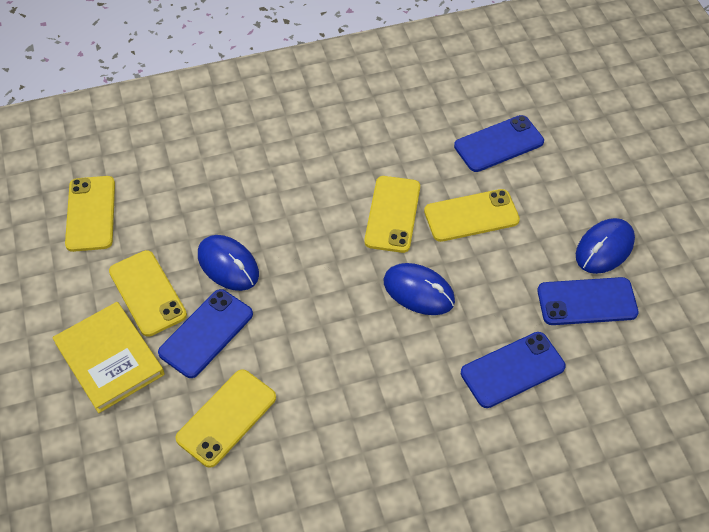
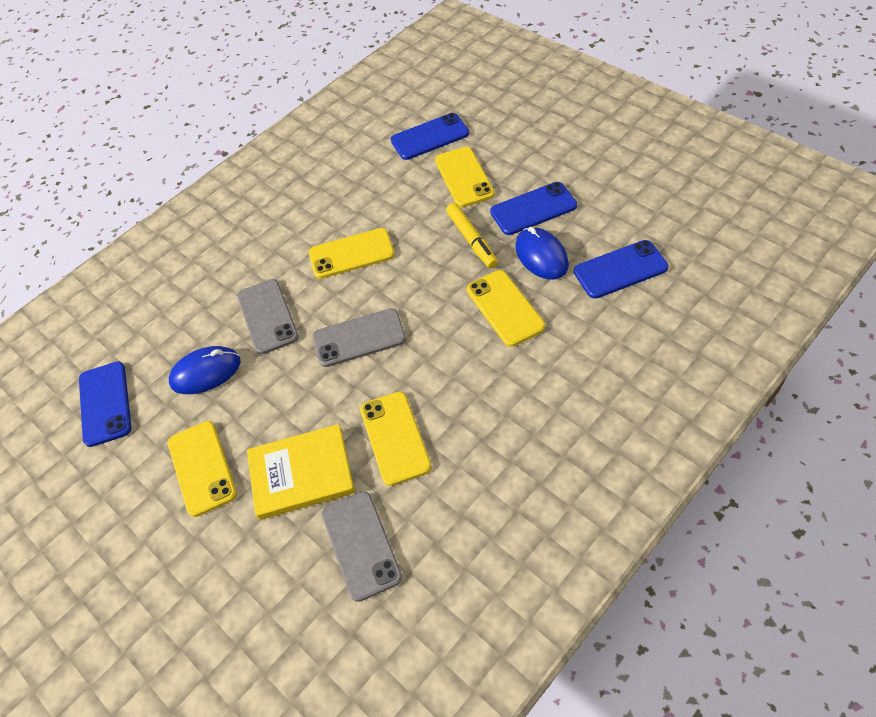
blue mouse: [198,235,259,291] [384,263,455,315] [576,218,635,274] = 3 -> [169,346,241,394] [515,227,569,279] = 2
grey phone: none = 0 -> [237,279,299,354] [313,308,406,367] [322,491,402,602] = 3
yellow marker: none = 0 -> [446,203,498,268] = 1

